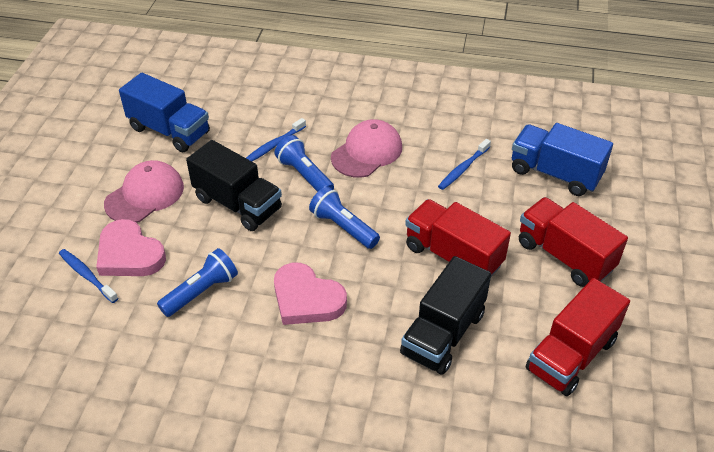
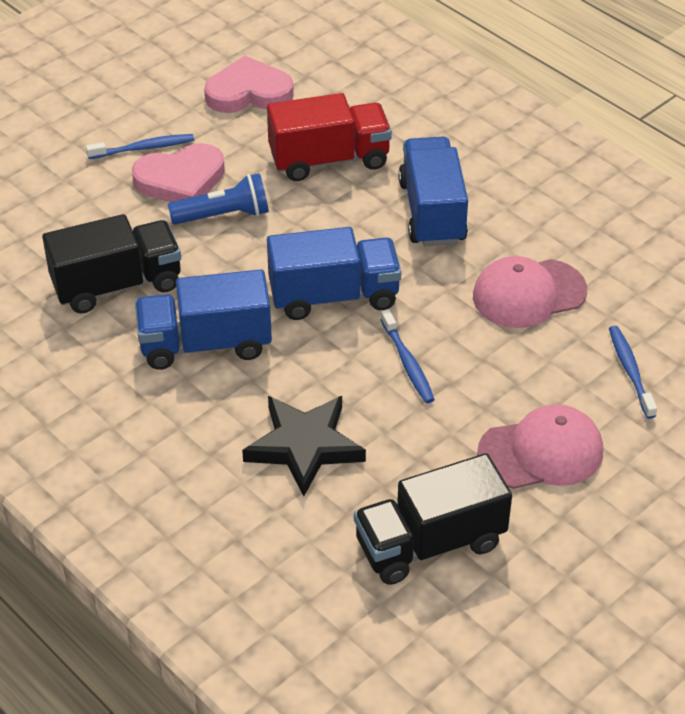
black star: none = 0 -> [242,396,366,496] = 1
blue flashlight: [157,248,238,317] [275,135,334,192] [309,186,380,249] = 3 -> [168,173,269,225] = 1
blue truck: [119,73,210,152] [512,123,613,196] = 2 -> [135,269,272,370] [267,227,401,320] [398,137,468,246] = 3
red truck: [405,199,511,277] [519,197,628,287] [526,278,630,396] = 3 -> [267,93,392,181] = 1

